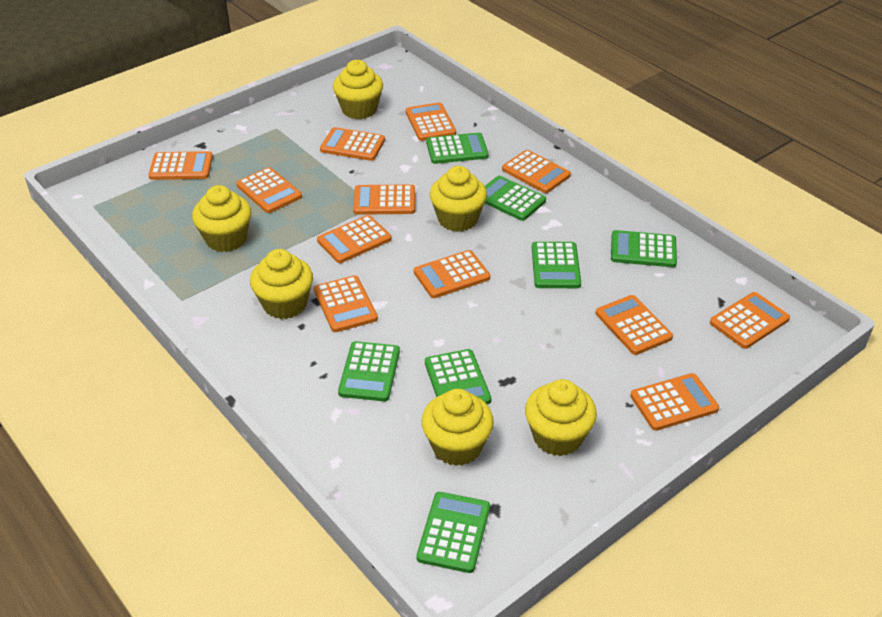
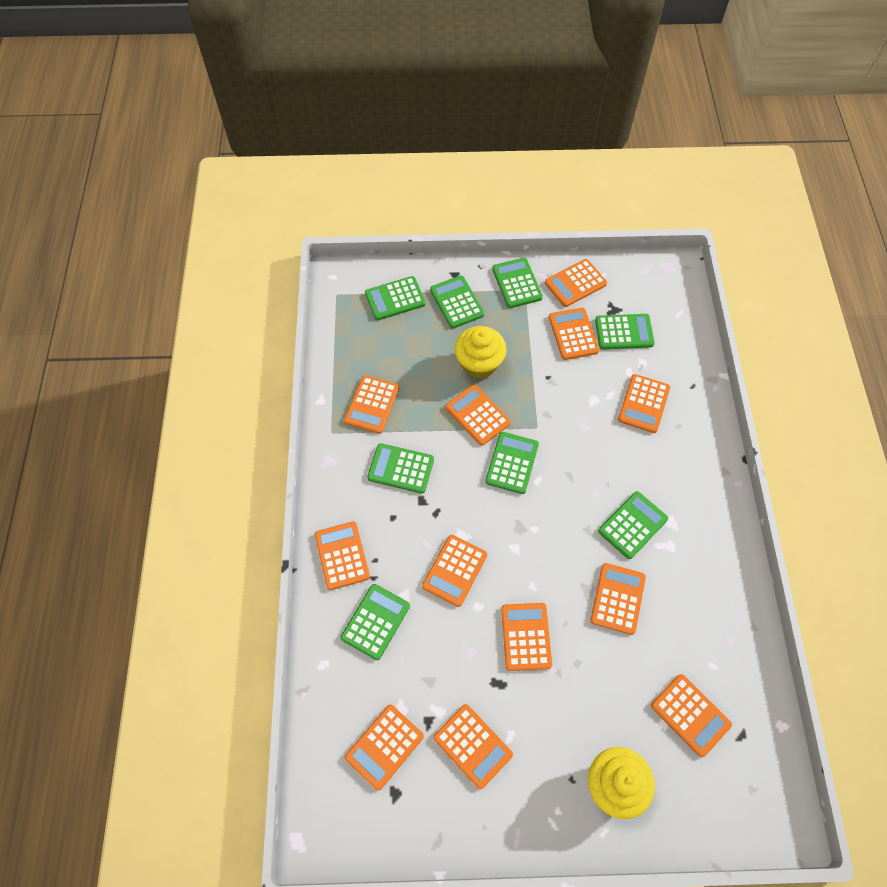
green calculator: [338,341,400,401] [417,492,490,573] [425,349,491,404] [426,133,489,164] [485,176,546,221] [532,242,581,288] [611,230,677,267] = 7 -> [341,584,410,660] [365,276,426,320] [367,443,434,493] [430,275,484,328] [485,432,539,494] [492,258,543,308] [595,314,655,350] [598,491,668,559] = 8
yellow cupcake: [192,185,251,252] [250,249,313,319] [333,60,383,119] [421,389,494,466] [430,166,487,232] [525,379,597,456] = 6 -> [454,326,507,379] [588,747,655,819] = 2

